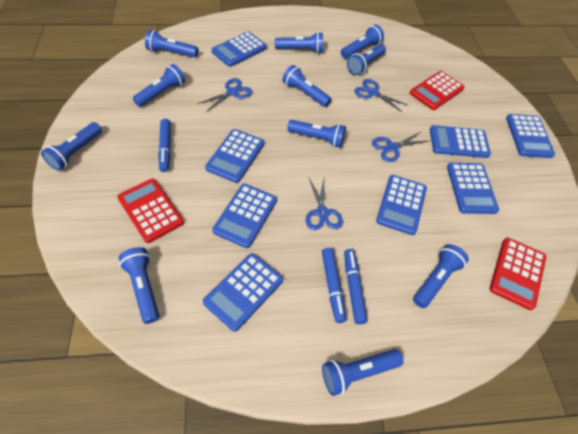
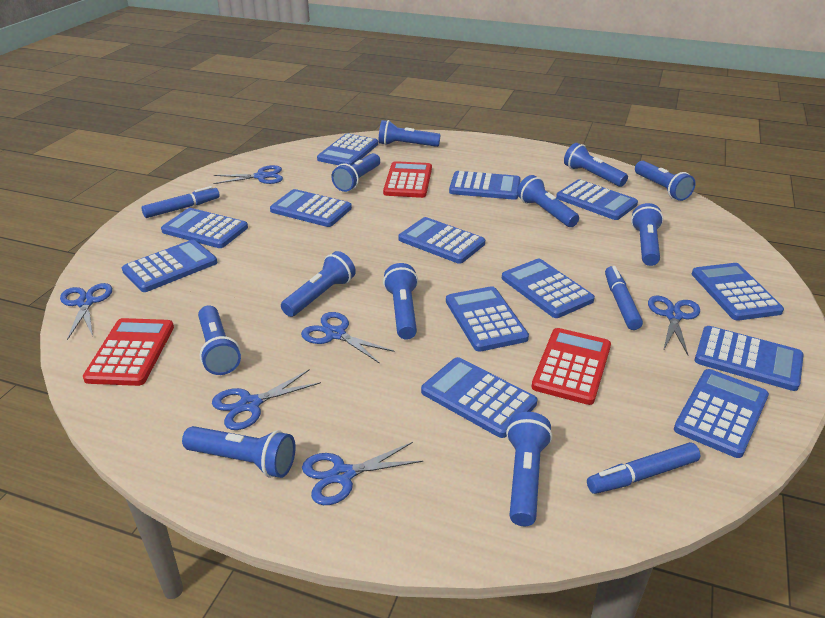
blue calculator: [203,253,283,331] [205,129,264,183] [212,31,267,67] [212,184,277,248] [376,175,427,235] [430,125,491,158] [447,163,499,214] [506,114,555,158] = 8 -> [122,240,217,292] [161,208,248,248] [270,189,352,227] [317,134,378,165] [399,217,485,264] [421,357,537,438] [446,286,529,352] [449,171,521,200] [502,259,595,318] [556,179,638,220] [674,369,769,458] [692,263,784,321] [695,326,804,391] = 13
blue scissors: [197,78,252,112] [306,178,343,230] [354,79,408,112] [372,131,428,162] = 4 -> [60,283,112,340] [212,369,321,430] [213,165,283,184] [301,312,395,364] [302,442,423,505] [648,296,700,355] = 6

